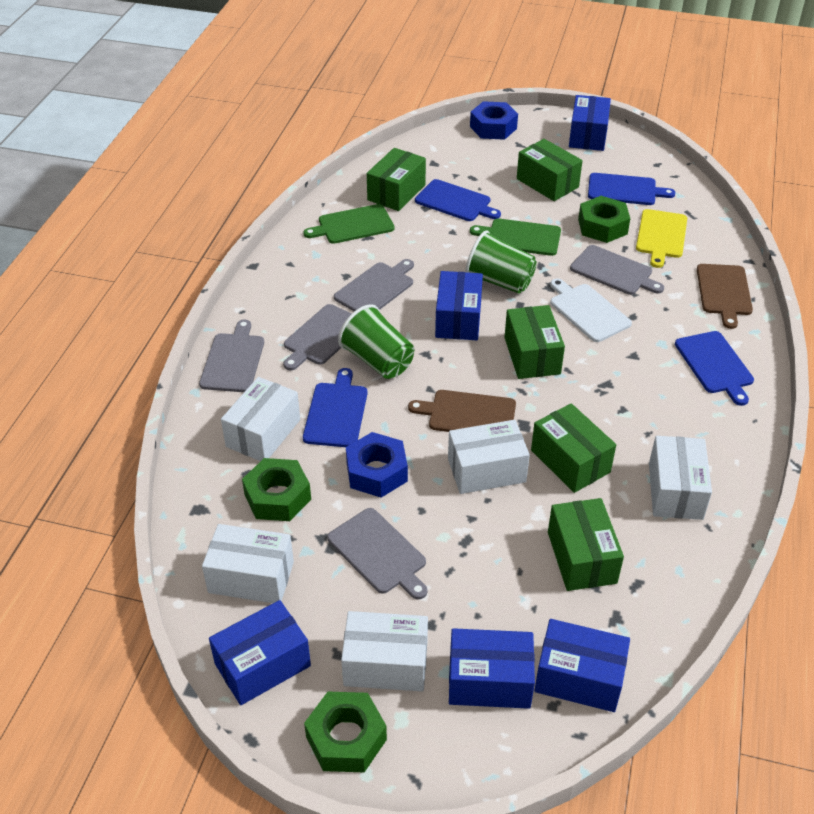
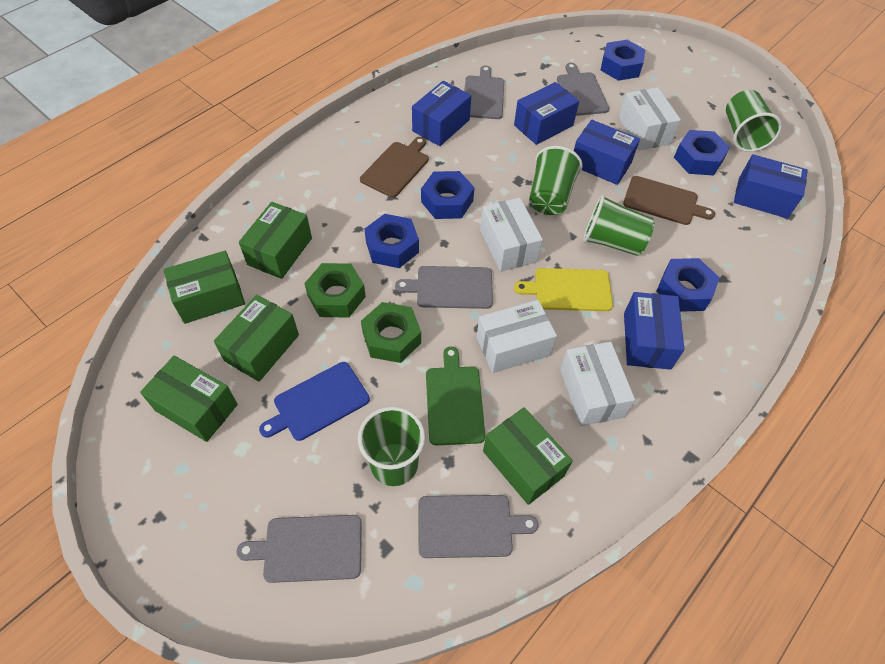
blue cutting board: [303,368,368,447] [415,179,501,221] [588,173,675,205] [675,331,754,406] = 4 -> [259,362,370,441] = 1
blue nut: [346,432,408,497] [470,101,518,140] = 2 -> [364,214,419,268] [421,171,475,219] [600,40,646,81] [656,258,720,312] [674,130,730,176] = 5
green cup: [338,304,414,379] [465,230,537,294] = 2 -> [358,406,425,486] [529,146,583,215] [583,194,655,256] [726,90,782,152] = 4
green cutting board: [303,204,395,244] [470,218,561,256] = 2 -> [426,347,485,445] = 1
green nut: [242,458,311,521] [304,692,387,772] [578,196,630,243] = 3 -> [304,263,366,318] [361,302,421,363] = 2
white box: [202,524,294,603] [221,377,300,461] [341,611,428,691] [448,420,530,494] [649,436,712,520] = 5 -> [477,300,557,373] [480,198,543,272] [560,342,635,426] [619,87,681,150] = 4
white cutting board: [550,278,632,342] = 1 -> none = 0

